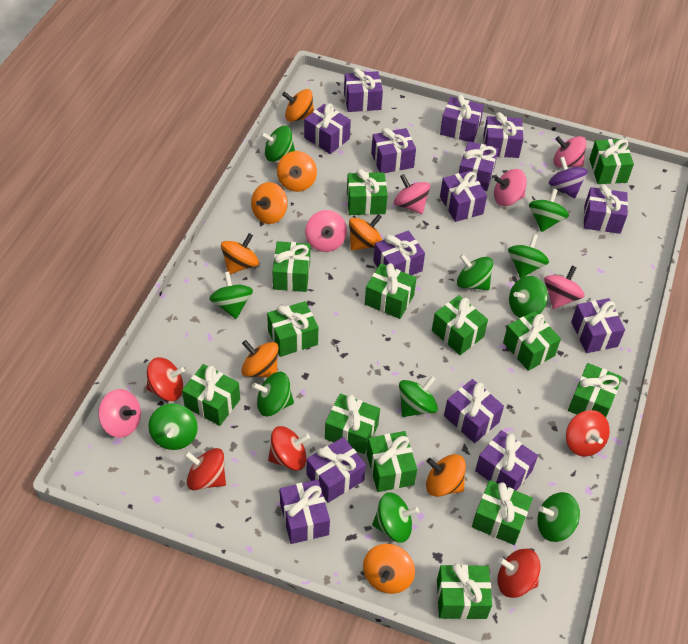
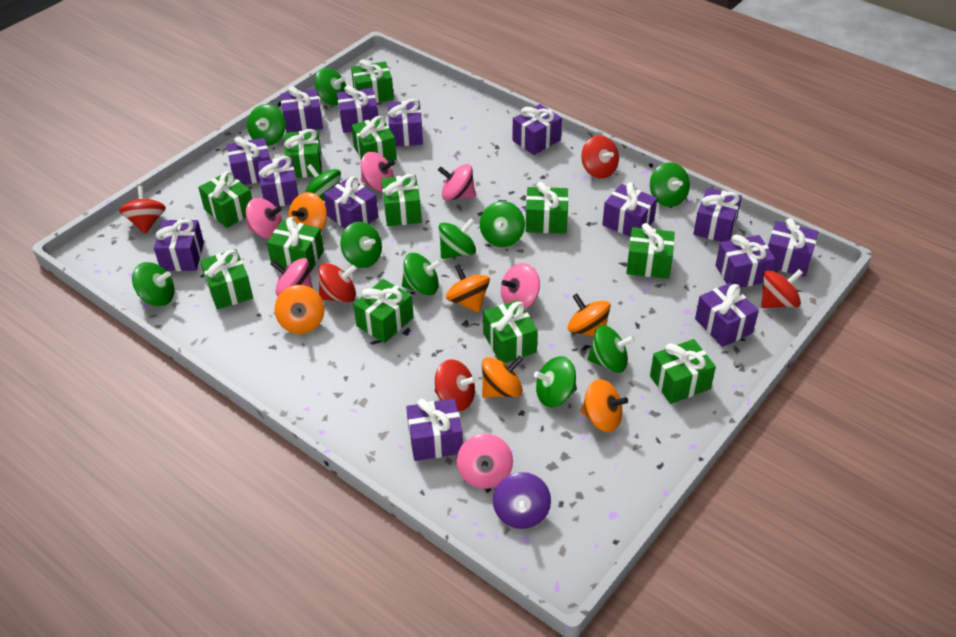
green gift: [182,364,240,426] [267,301,318,357] [273,241,310,292] [325,394,380,454] [347,169,388,215] [365,263,416,319] [367,431,417,492] [432,295,488,355] [437,563,492,619] [472,480,533,545] [503,311,561,371] [568,363,622,417] [589,139,634,184] = 13 -> [198,171,252,228] [200,249,253,310] [267,217,324,272] [284,129,322,178] [351,59,394,103] [351,116,397,162] [353,279,414,343] [381,174,422,226] [483,300,538,363] [526,182,569,234] [626,223,675,279] [650,339,716,404] = 12
orange spinning top: [221,233,259,274] [241,340,278,377] [251,182,288,224] [277,151,317,192] [282,89,314,122] [349,214,382,251] [363,544,415,594] [426,454,466,497] = 8 -> [275,285,324,334] [288,192,327,230] [446,264,490,313] [482,356,523,398] [567,293,611,337] [581,379,628,432] = 6

